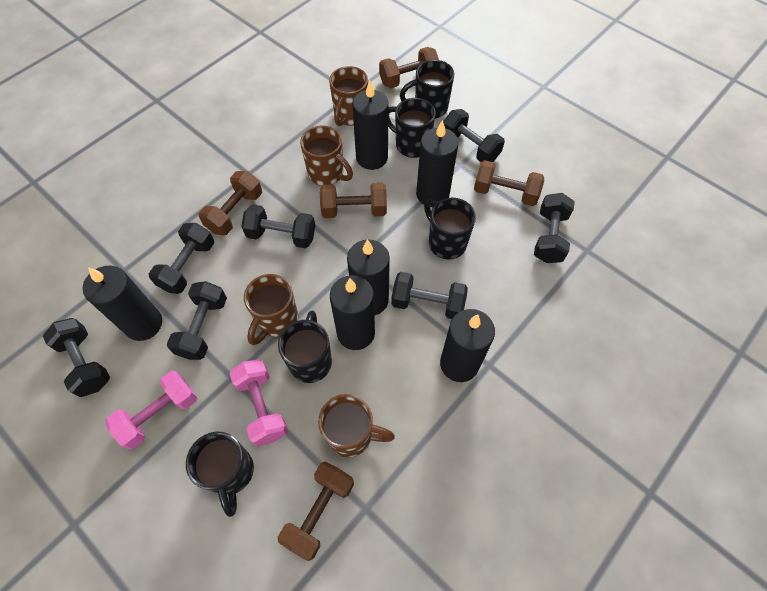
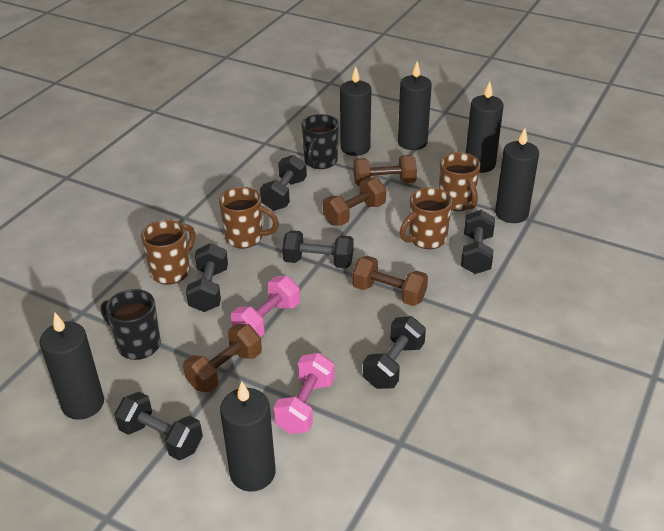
black dumbbell: [43,318,110,397] [149,223,214,294] [167,281,227,360] [241,204,315,248] [391,272,468,319] [443,109,505,162] [534,193,575,263] = 7 -> [114,392,203,460] [186,243,228,312] [260,155,307,211] [282,230,354,268] [363,316,426,389] [461,210,495,274] = 6
black mug: [186,432,254,517] [278,311,332,383] [388,98,436,158] [400,60,454,119] [424,197,476,259] = 5 -> [101,289,161,360] [301,114,339,169] = 2
brown dumbbell: [199,171,262,235] [277,462,354,561] [320,183,387,218] [379,47,439,89] [474,160,544,206] = 5 -> [183,324,262,392] [323,177,386,226] [352,256,428,306] [354,155,417,187] = 4

